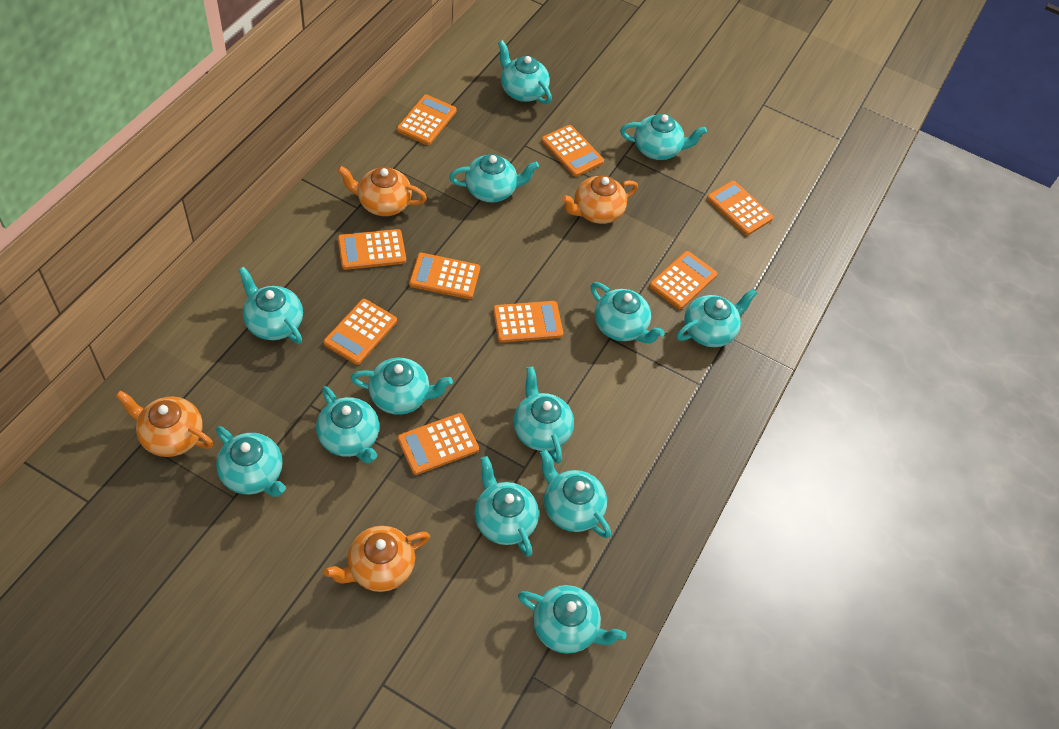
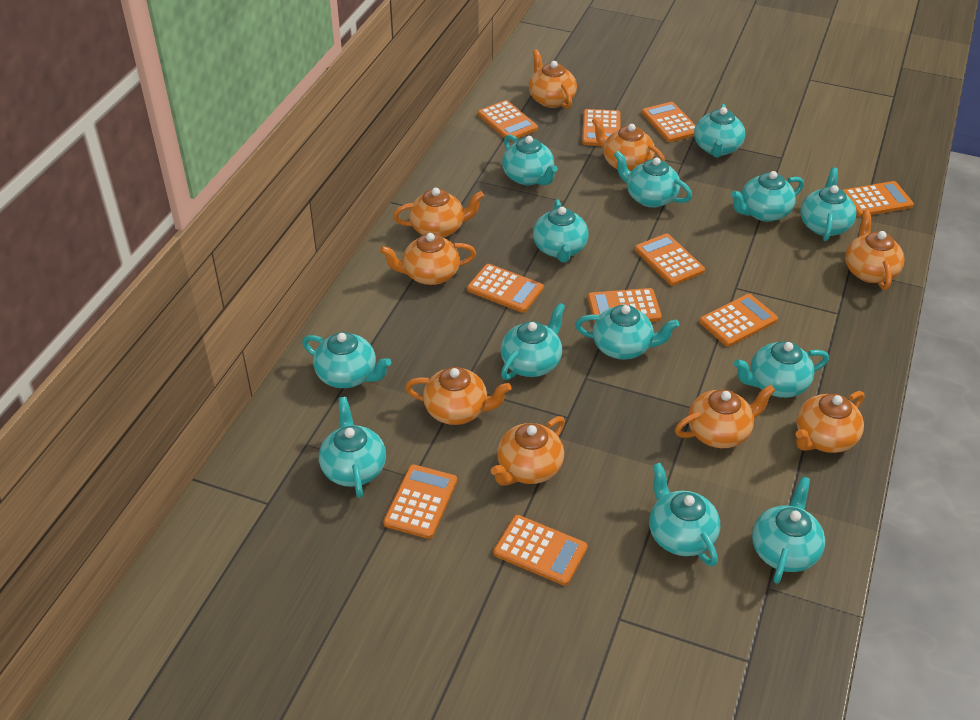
orange calculator: [323,299,397,365] [338,229,406,270] [397,94,456,145] [397,413,479,475] [409,253,480,299] [493,301,563,343] [541,125,604,177] [649,251,717,309] [707,181,773,235] = 9 -> [383,464,457,539] [467,264,544,313] [478,100,538,141] [493,515,588,586] [582,109,621,146] [587,288,662,323] [635,233,705,286] [642,102,696,142] [699,294,778,347] [843,181,914,217] = 10
orange teapot: [115,390,214,457] [324,526,430,592] [337,166,427,216] [561,176,638,224] = 4 -> [380,233,476,285] [393,188,484,238] [405,367,511,425] [491,416,565,485] [529,49,577,109] [592,117,665,171] [675,385,776,448] [796,391,865,453] [845,210,904,290] = 9

